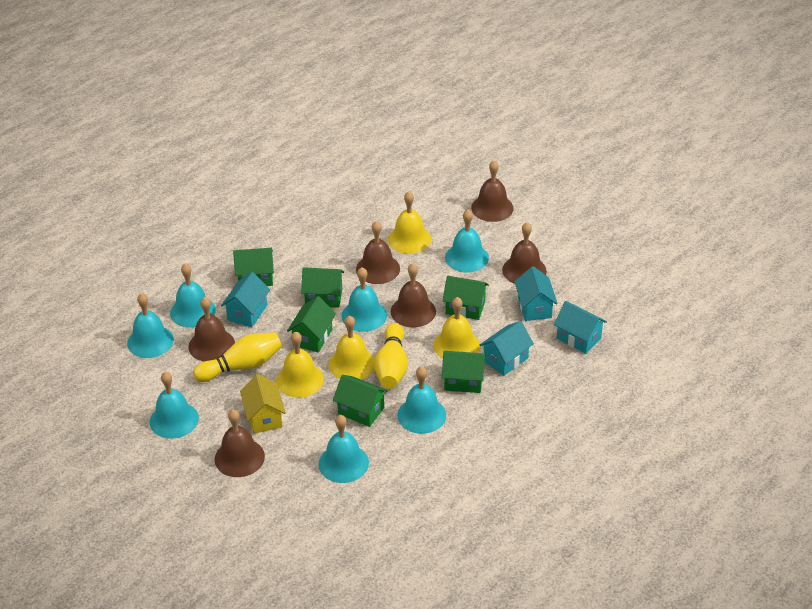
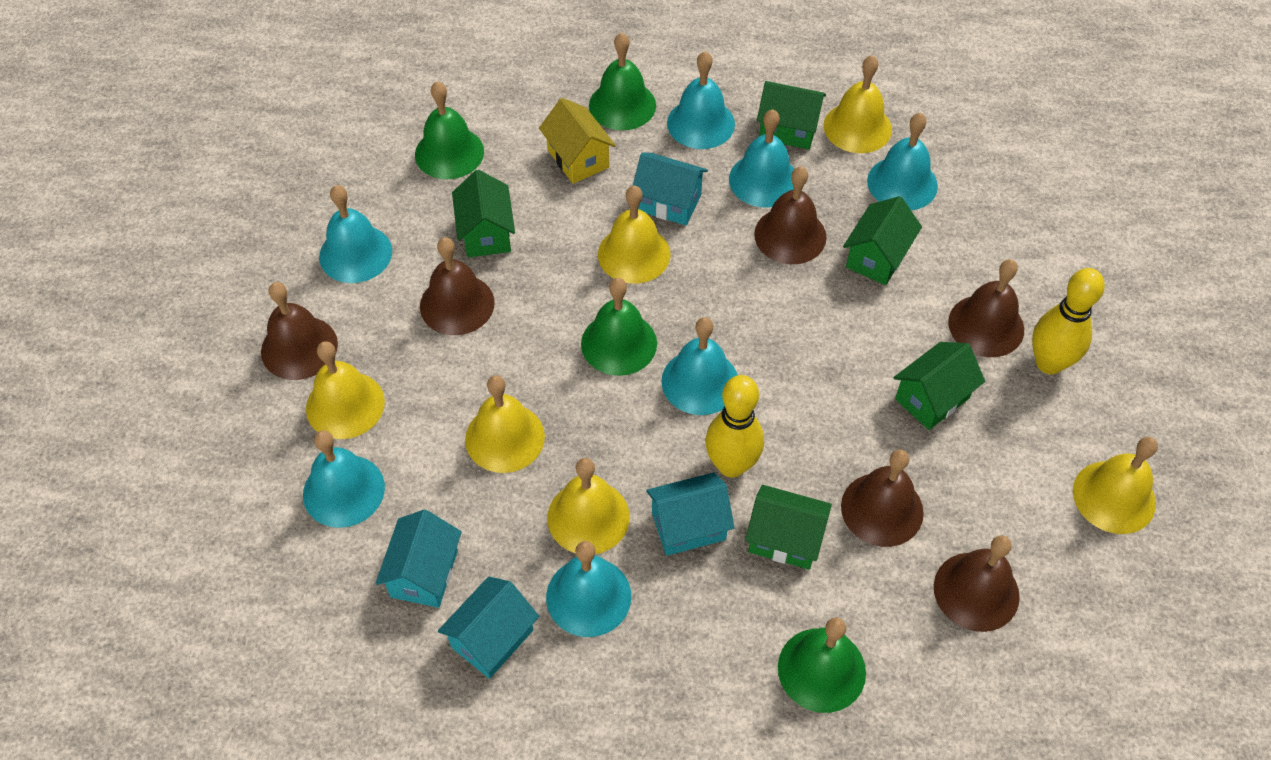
green bell: none = 0 -> [415,81,484,179] [581,278,657,376] [589,33,656,130] [778,618,866,713] = 4
green house: [233,248,274,286] [287,296,336,352] [301,267,344,308] [333,375,388,427] [442,351,486,393] [443,276,489,320] = 6 -> [452,170,515,257] [745,485,832,570] [757,81,826,150] [843,196,922,285] [893,342,985,430] = 5
yellow bell: [276,331,324,398] [329,315,375,380] [388,191,431,254] [433,297,480,359] = 4 -> [306,341,385,439] [465,375,545,473] [547,458,630,554] [598,186,671,284] [824,55,892,153] [1073,437,1158,534] = 6

